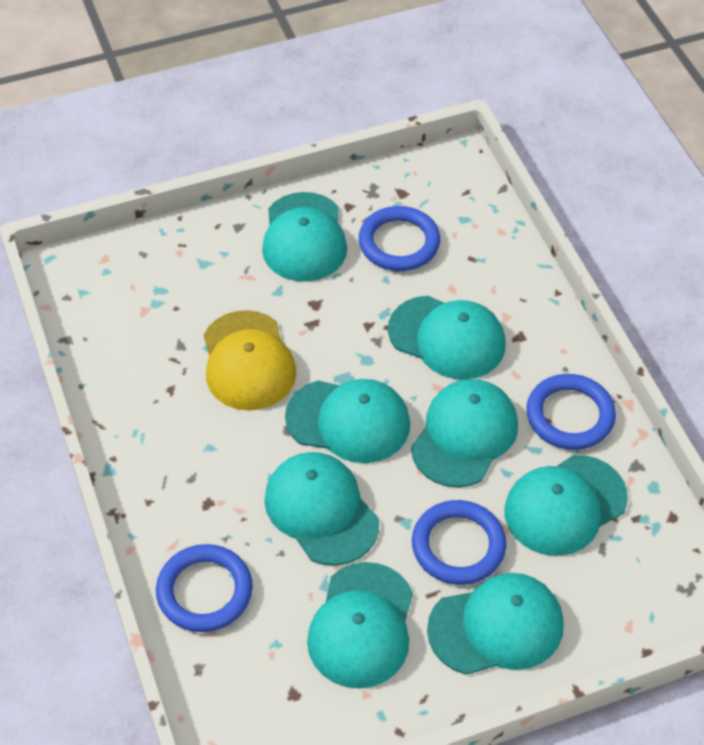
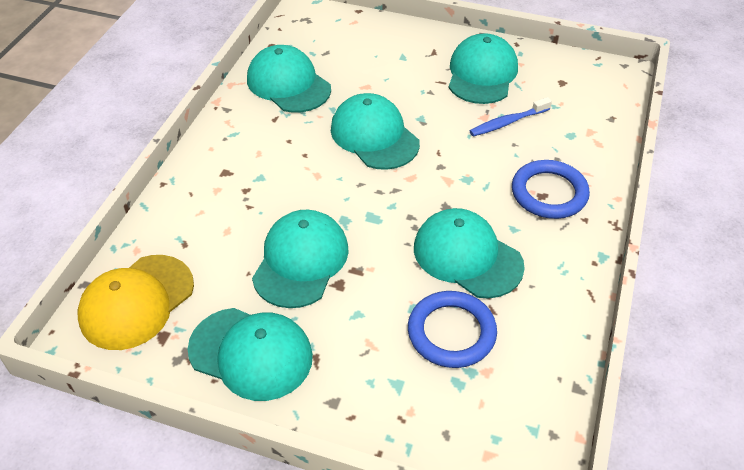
blue ring: [156,544,253,632] [359,206,440,271] [412,500,506,585] [527,374,616,450] = 4 -> [408,291,497,368] [512,160,590,219] = 2
blue toothbrush: none = 0 -> [470,97,552,137] = 1
turquoise cap: [262,192,347,282] [264,452,379,566] [285,379,410,463] [307,562,413,688] [388,296,505,380] [411,379,518,487] [427,573,564,675] [505,455,628,556] = 8 -> [188,308,313,401] [247,45,331,113] [252,209,349,308] [331,93,420,170] [414,208,525,299] [449,33,518,104] = 6

